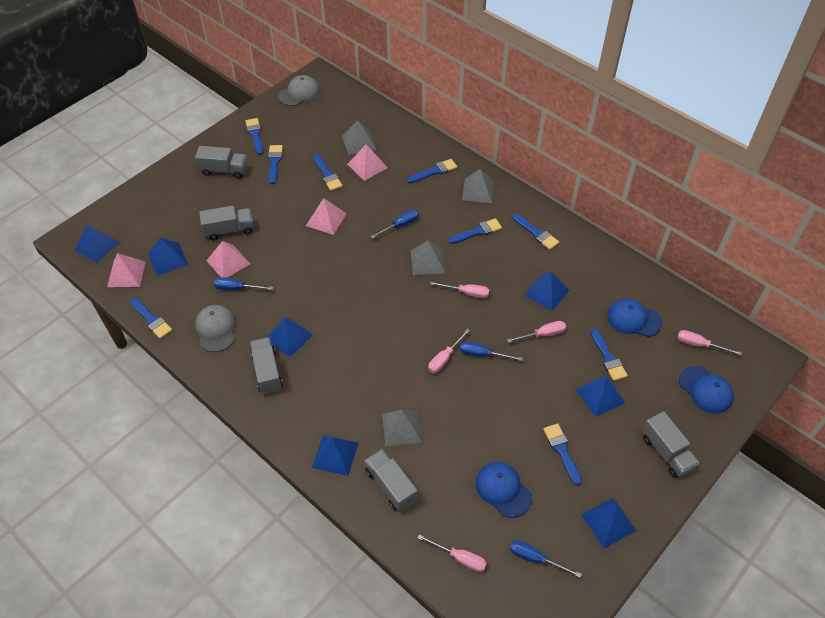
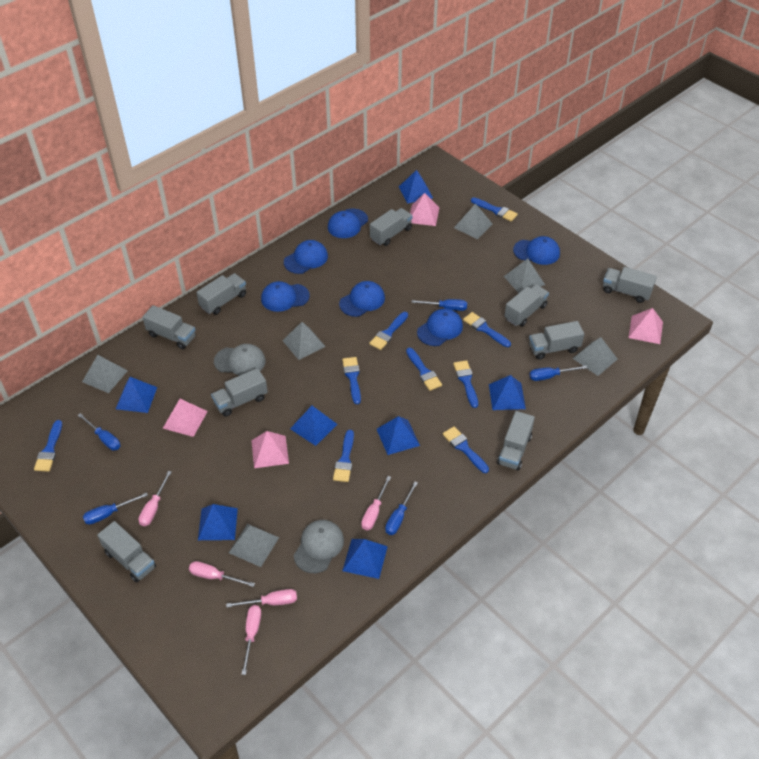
blue cap: [476,462,532,518] [607,299,662,337] [679,366,734,413] = 3 -> [261,281,310,312] [284,240,328,274] [328,209,368,238] [339,281,385,317] [417,308,463,346] [513,236,560,265] = 6
blue screwdriver: [214,277,273,290] [370,209,419,239] [460,341,523,361] [510,540,582,578] = 4 -> [77,413,120,450] [83,492,148,524] [385,481,418,535] [412,299,467,311] [529,365,587,381] = 5
grey pyramid: [342,120,376,155] [382,410,423,446] [411,241,445,275] [462,169,494,203] = 4 -> [82,355,128,393] [229,524,279,567] [282,322,326,360] [454,204,493,239] [504,259,545,293] [573,337,617,376] = 6
grey truck: [195,146,247,178] [199,206,253,240] [250,337,283,394] [365,449,417,512] [642,411,699,478] = 5 -> [97,521,156,582] [142,305,196,349] [196,273,246,315] [211,368,268,417] [370,208,413,246] [497,411,535,471] [504,284,549,327] [529,321,584,360] [603,267,657,303] = 9

